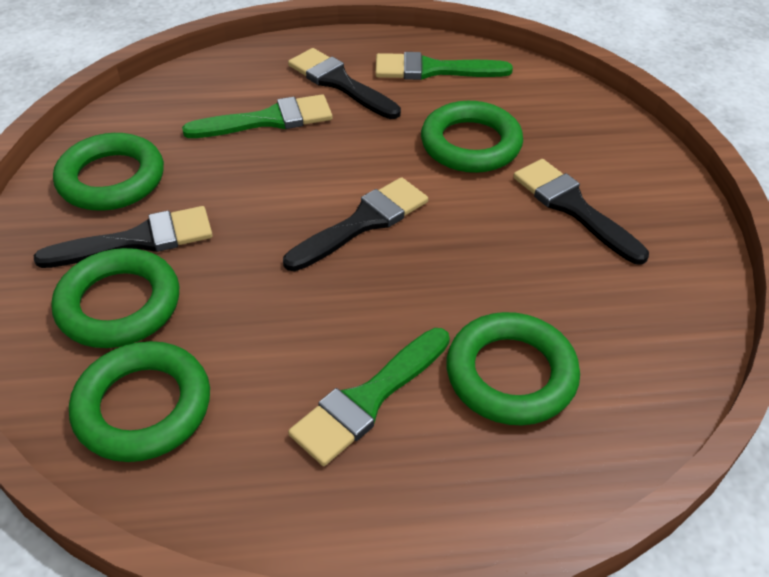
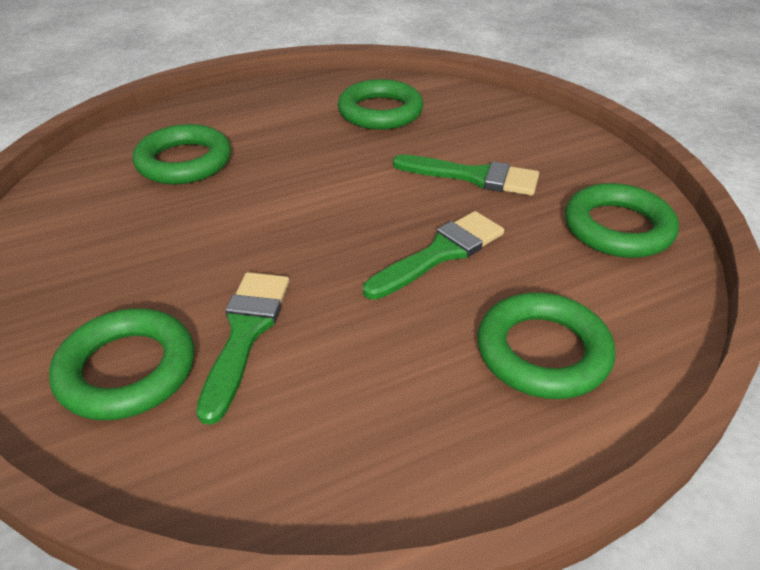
black brush: [34,206,213,268] [283,177,428,271] [288,48,401,119] [513,159,649,265] = 4 -> none = 0

